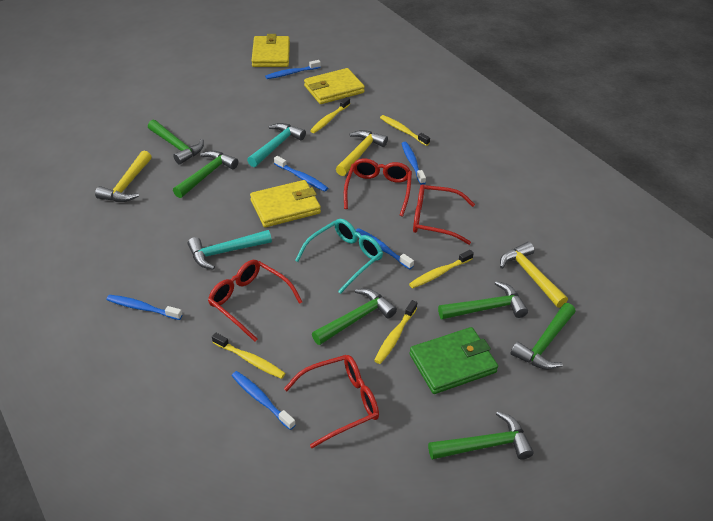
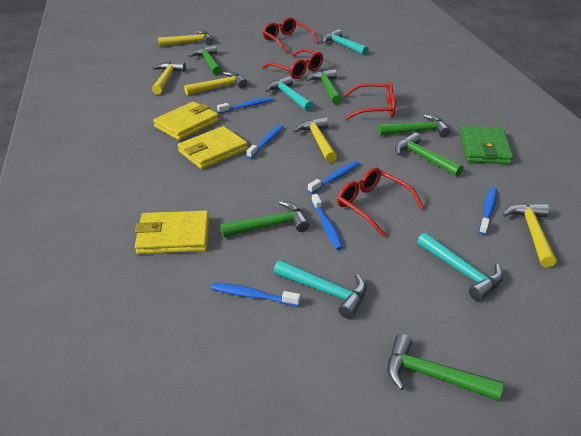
turquoise glasses: [295,219,383,294] = 1 -> none = 0
turquoise hammer: [188,230,272,270] [247,123,306,167] = 2 -> [266,76,313,112] [274,260,366,319] [322,29,369,55] [417,232,503,301] = 4
yellow hammer: [95,150,152,202] [336,130,388,176] [500,242,568,308] = 3 -> [152,62,186,94] [158,31,213,47] [184,72,247,95] [294,117,337,163] [503,203,556,267] = 5
yellow toothbrush: [212,333,285,379] [310,97,350,133] [374,300,417,364] [380,115,430,146] [409,250,474,288] = 5 -> none = 0

